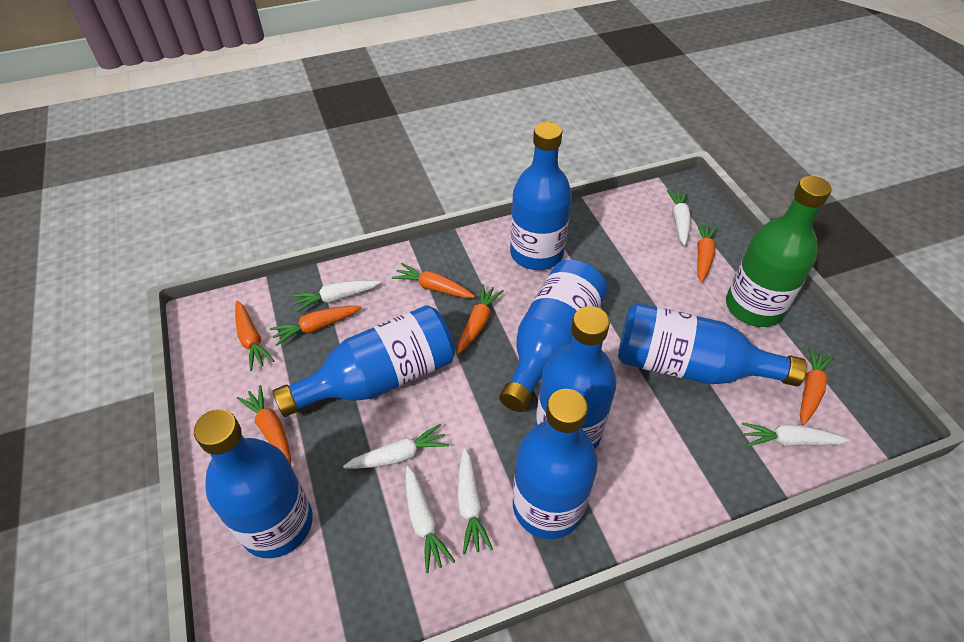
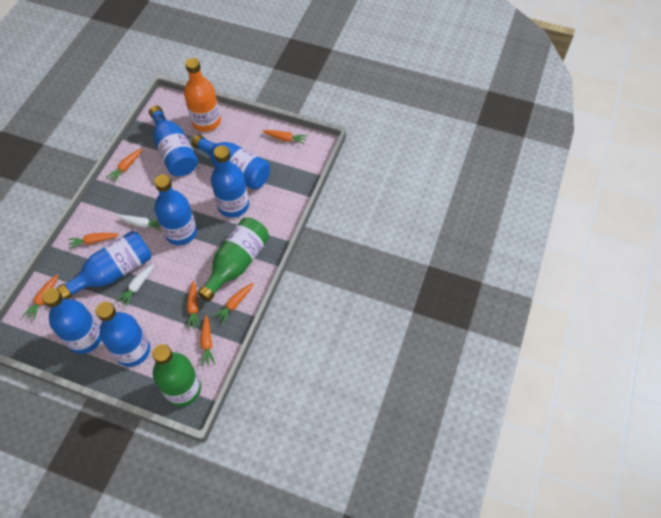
green bottle: [726,176,832,327] = 1 -> [152,344,201,407] [198,218,269,302] = 2
orange bottle: none = 0 -> [184,58,221,132] = 1
white carrot: [292,280,381,312] [343,423,449,469] [405,466,455,573] [457,448,493,554] [667,189,691,246] [742,422,850,447] = 6 -> [116,263,154,307] [117,215,161,231] = 2

